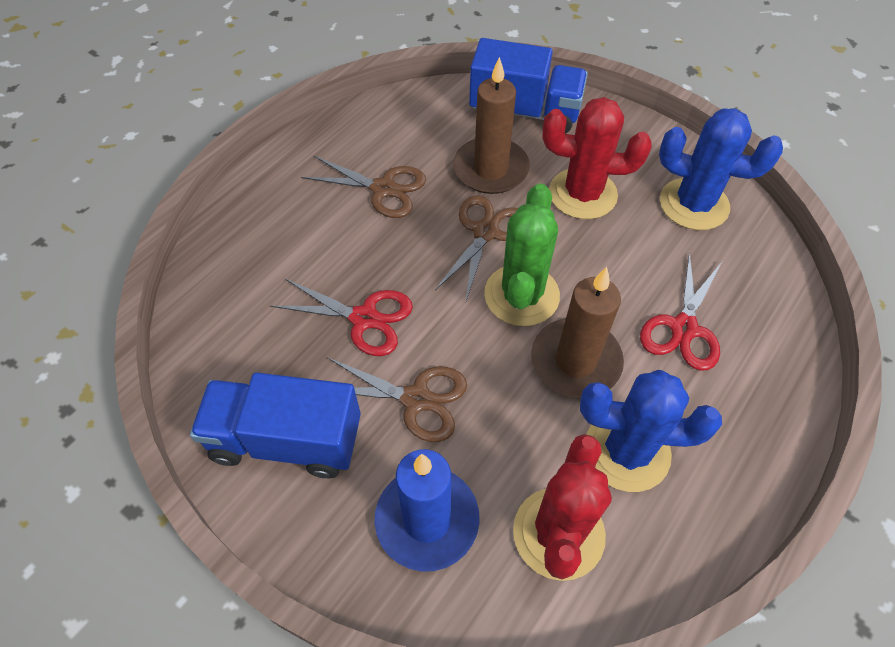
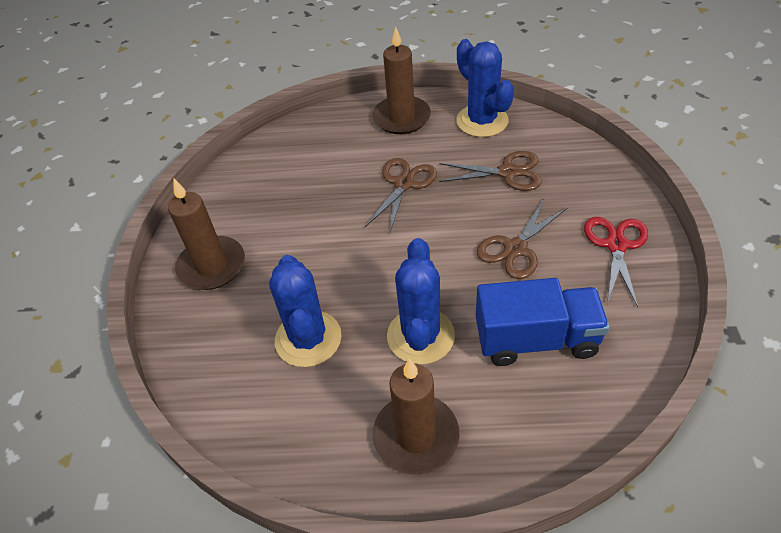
blue cactus: [580,370,722,492] [659,108,783,230] = 2 -> [269,255,342,367] [387,238,455,365] [456,39,514,137] = 3
blue candle: [375,449,480,572] = 1 -> none = 0
blue truck: [190,373,361,478] [469,38,588,134] = 2 -> [476,278,610,366] = 1
brown candle: [453,57,530,194] [531,267,624,398] = 2 -> [168,179,245,290] [372,27,431,134] [373,358,460,475] = 3
green cactus: [484,183,560,326] = 1 -> none = 0
red cactus: [513,434,612,581] [542,97,652,219] = 2 -> none = 0
red scissors: [271,279,413,356] [640,252,722,371] = 2 -> [584,217,648,307] = 1

